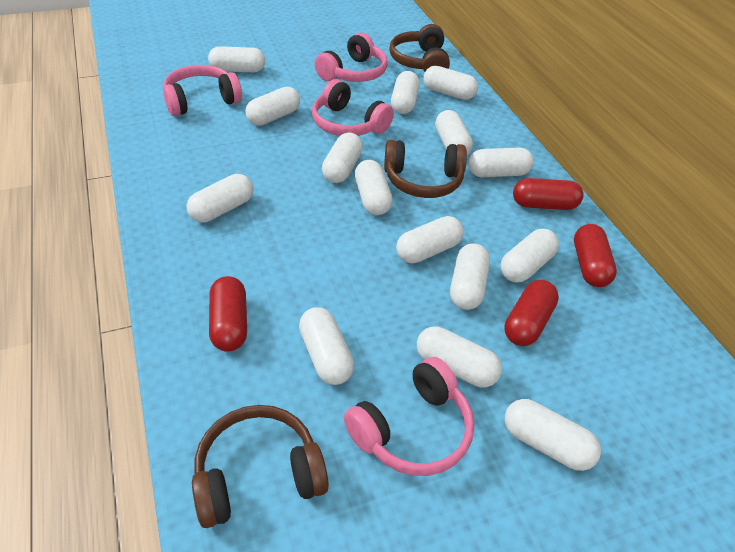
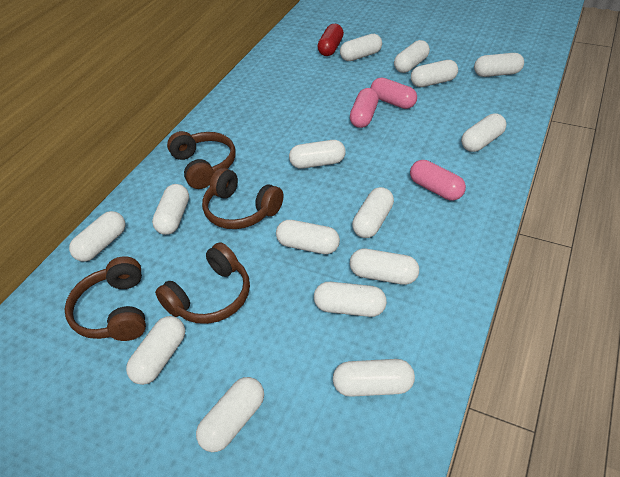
brown headphones: [192,405,329,528] [384,140,467,198] [389,24,450,72] = 3 -> [64,256,146,341] [155,242,250,324] [167,131,235,189] [202,168,283,229] = 4
pink capsule: none = 0 -> [350,88,379,128] [371,78,417,109] [410,160,466,201] = 3
pink headphones: [163,65,242,116] [312,79,394,136] [314,33,388,82] [344,357,474,476] = 4 -> none = 0
red capsule: [209,276,247,352] [504,280,559,346] [513,178,584,210] [574,224,617,287] = 4 -> [318,24,344,56] = 1

